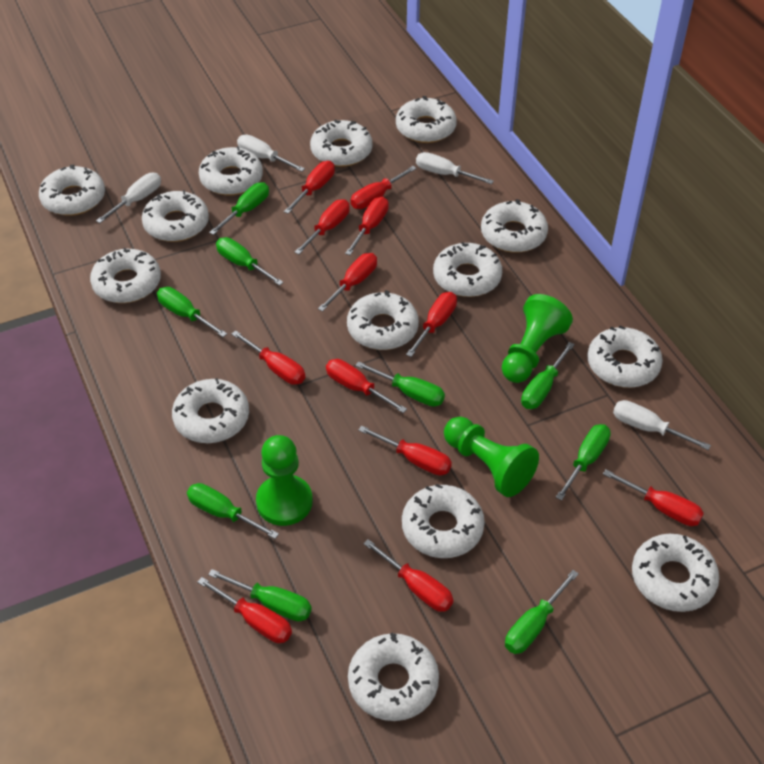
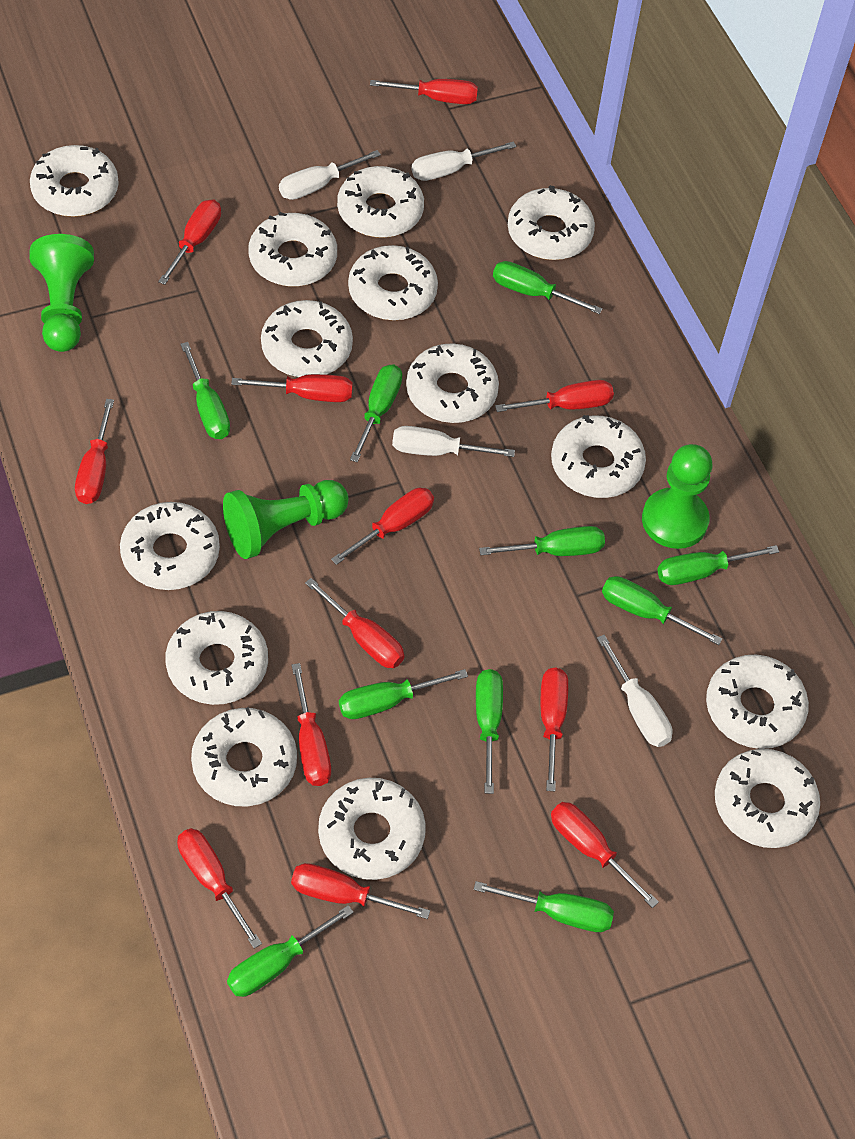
green screwdriver: [157,287,227,337] [187,483,279,539] [208,569,312,621] [209,182,269,235] [216,237,284,286] [355,361,445,407] [505,570,579,654] [521,342,575,409] [556,424,611,501] = 9 -> [180,342,230,439] [227,905,354,997] [339,669,468,719] [350,365,402,462] [474,881,614,932] [476,669,503,794] [479,526,605,556] [493,261,602,314] [602,576,722,645] [657,545,779,585] = 10

